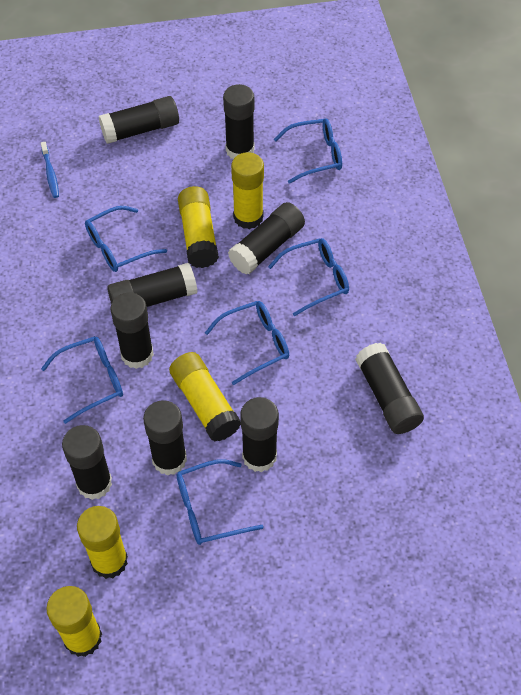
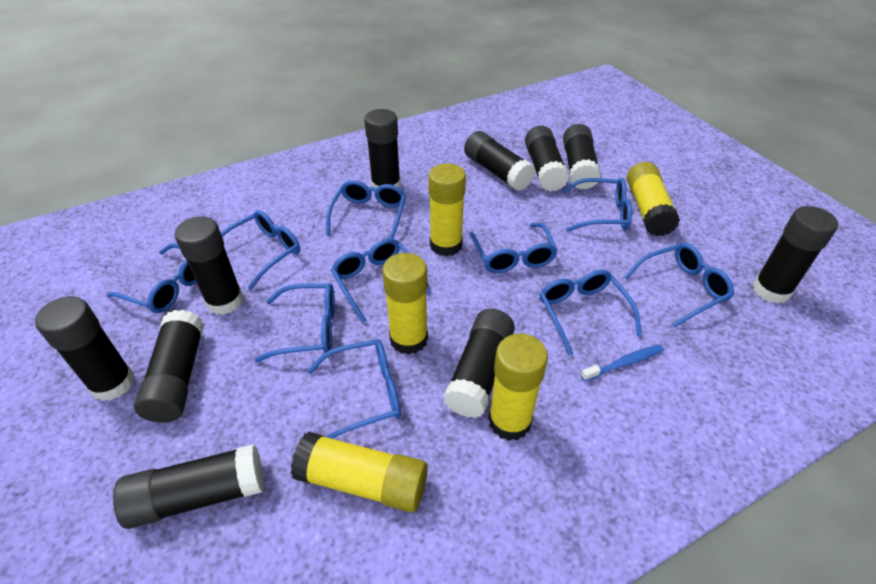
black glue stick: [62,425,112,500] [99,96,179,144] [107,263,197,307] [110,293,154,369] [143,400,187,476] [223,84,255,159] [228,202,305,275] [240,397,279,472] [355,343,424,434] = 9 -> [35,296,135,401] [113,444,264,529] [134,310,204,423] [175,216,244,315] [364,109,401,188] [443,309,515,418] [464,131,536,191] [525,126,569,192] [563,124,601,189] [752,206,838,304] = 10
blue glasses: [41,336,123,424] [85,206,167,272] [177,459,264,545] [205,301,289,385] [268,238,349,316] [274,118,342,184] = 6 -> [107,243,197,313] [221,210,300,290] [254,283,335,362] [307,339,401,439] [326,180,406,239] [331,238,430,323] [470,223,558,273] [540,270,641,356] [562,178,632,232] [625,243,734,328] = 10

